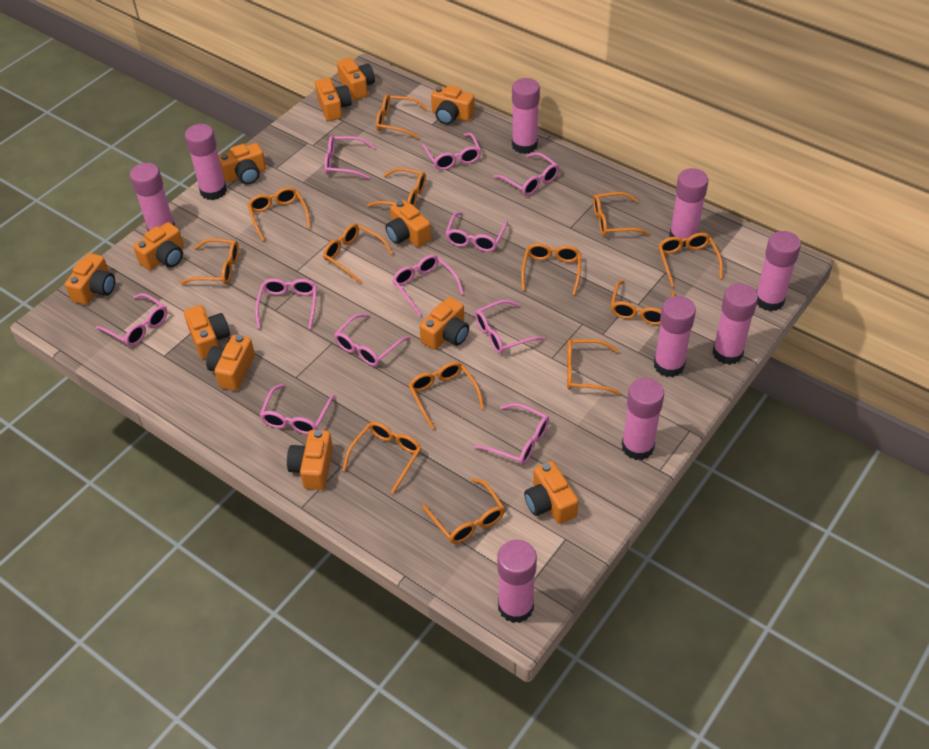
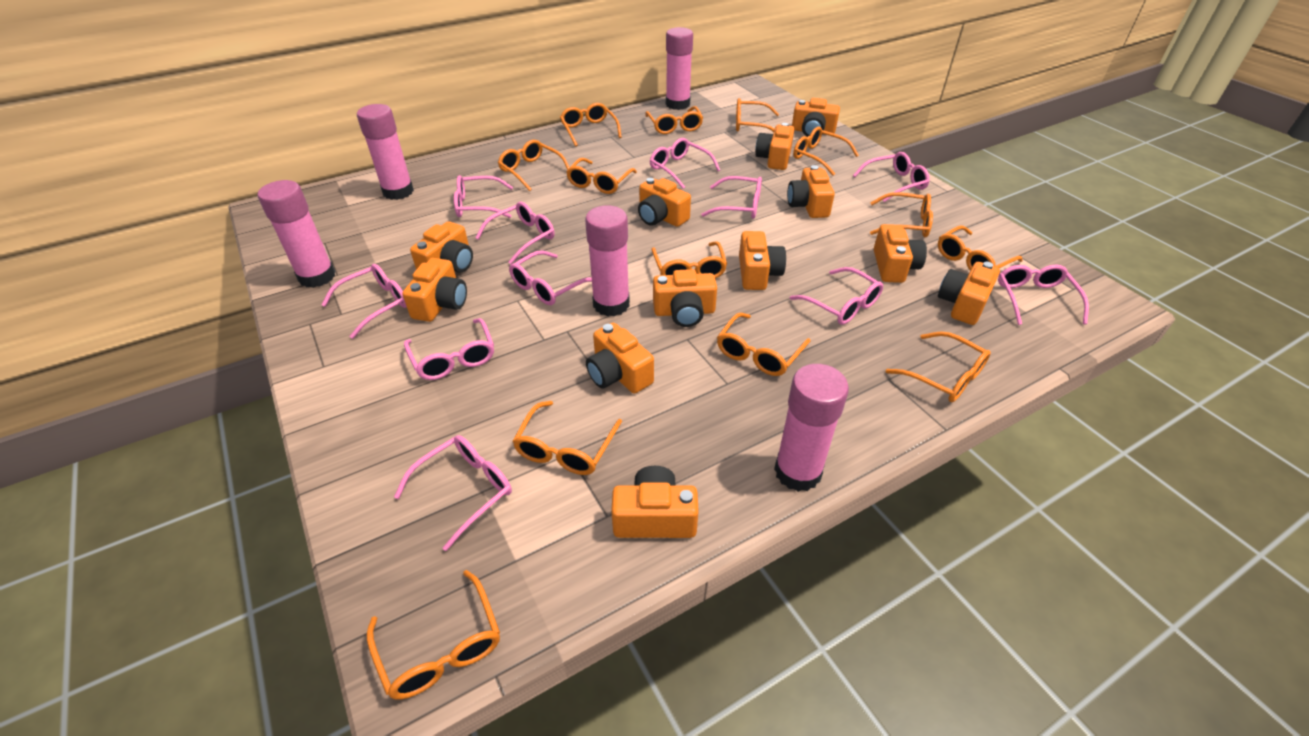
pink glue stick: [130,163,175,231] [185,124,227,200] [497,540,537,623] [512,78,540,154] [622,378,664,460] [654,296,696,377] [669,168,708,247] [712,283,758,365] [756,231,801,311] = 9 -> [258,180,335,288] [357,104,414,200] [585,205,630,316] [666,27,693,110] [774,364,849,492] = 5

